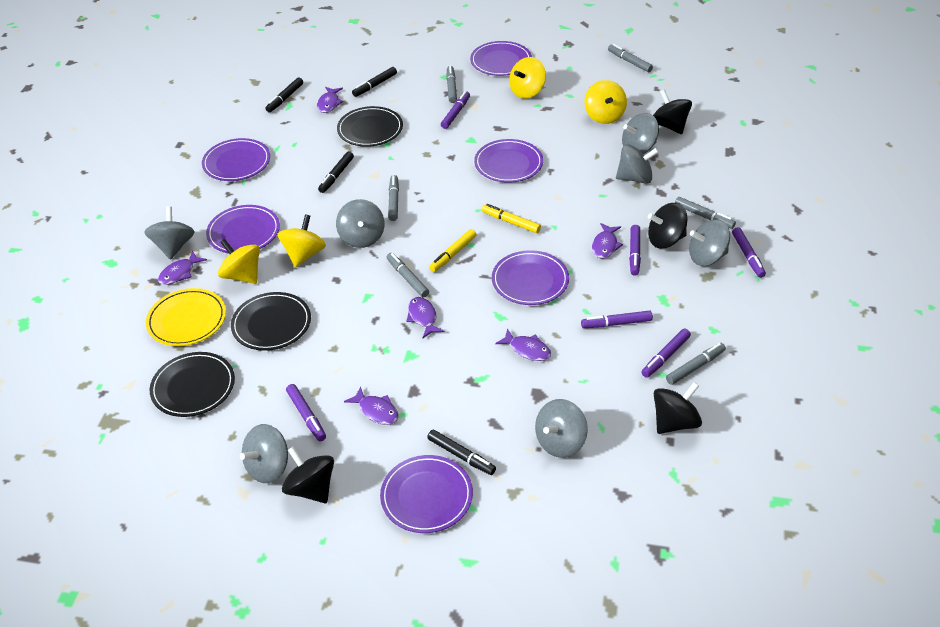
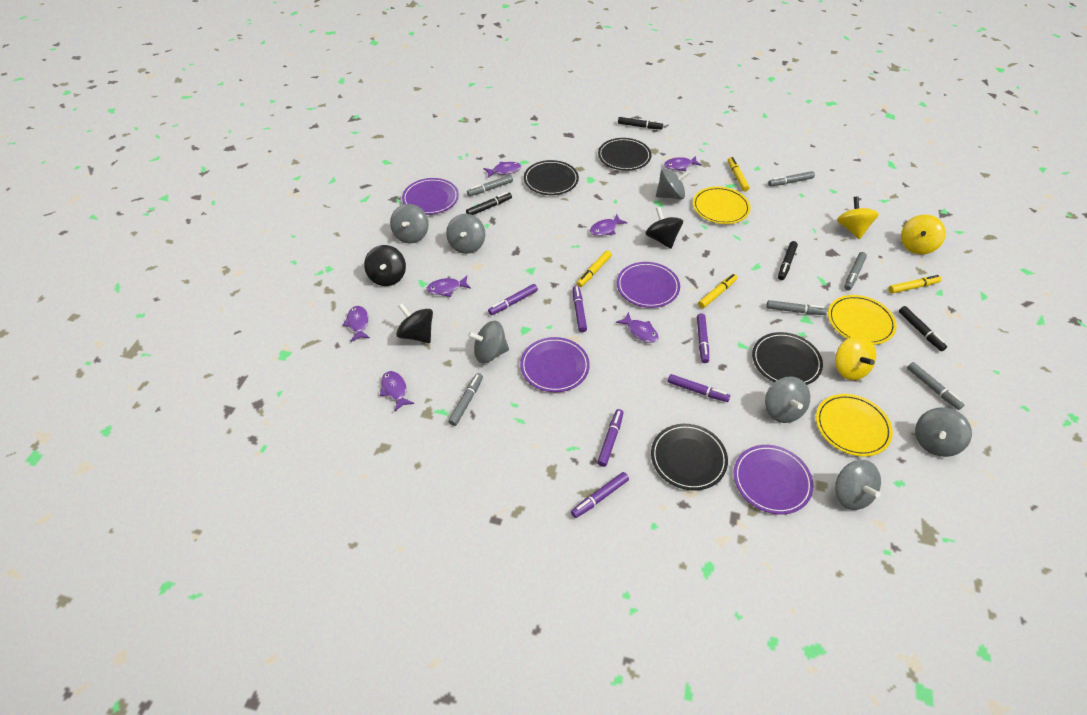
black plate: [150,352,235,417] [231,292,311,351] [337,106,403,147] = 3 -> [524,160,579,195] [598,138,651,171] [651,424,728,491] [752,332,823,385] = 4
black spinning top: [282,446,334,503] [648,203,688,248] [653,89,692,134] [654,382,702,434] = 4 -> [364,245,406,286] [396,304,433,343] [645,207,683,249] = 3
purple fish: [158,251,207,285] [317,87,344,113] [344,386,399,425] [407,297,445,338] [495,329,551,361] [592,223,623,258] = 6 -> [343,306,370,342] [380,371,414,411] [426,276,471,297] [483,162,521,178] [590,214,627,236] [616,312,659,343] [664,156,702,171] = 7
purple plate: [202,138,270,181] [206,205,280,253] [380,455,473,533] [470,41,532,76] [474,139,543,183] [492,250,569,305] = 6 -> [402,178,459,215] [520,337,590,392] [617,262,680,308] [734,445,814,515] = 4
yellow marker: [429,229,476,272] [482,204,541,233] = 2 -> [576,250,612,287] [698,274,737,308] [728,157,750,191] [888,275,942,294] = 4
yellow plate: [146,288,226,346] = 1 -> [693,186,751,224] [816,394,893,457] [828,295,897,345] = 3
yellow spinning top: [218,239,260,284] [278,214,326,267] [509,57,546,99] [585,80,627,124] = 4 -> [835,335,876,380] [837,196,879,239] [901,215,946,255] = 3

